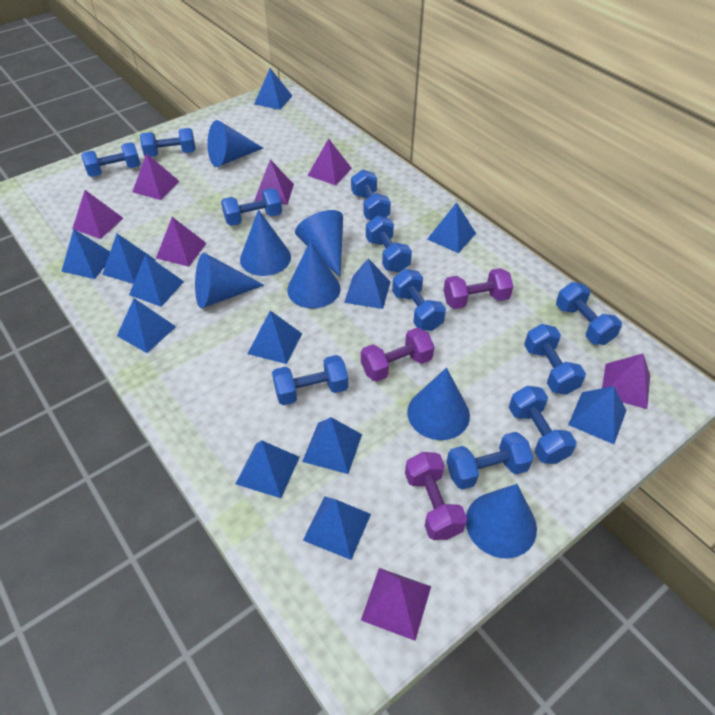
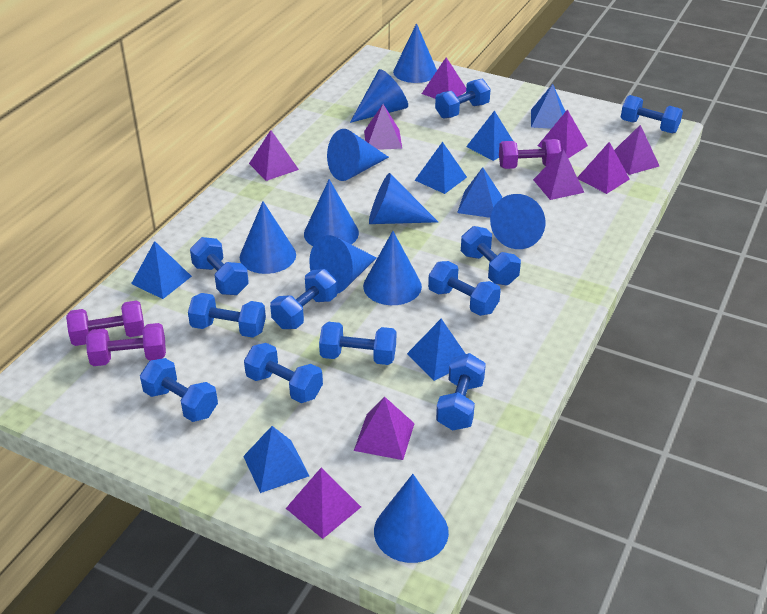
blue cone: [195,253,264,308] [207,120,263,167] [240,209,291,276] [287,240,341,309] [295,210,343,277] [407,368,470,440] [466,484,537,558] = 7 -> [240,201,296,274] [304,179,359,246] [309,235,377,294] [327,129,389,181] [350,69,408,123] [363,231,422,305] [369,173,438,224] [374,474,449,563] [393,23,437,83] [490,194,545,249] = 10
blue pyramid: [61,229,110,279] [102,234,155,284] [117,298,176,353] [129,254,184,307] [236,440,300,498] [248,311,302,364] [254,68,292,110] [302,417,362,474] [303,496,371,560] [344,258,390,309] [427,202,476,253] [568,386,626,444] = 12 -> [131,241,192,299] [243,426,309,493] [407,319,465,381] [415,142,467,194] [457,167,502,218] [466,110,513,161] [531,84,566,129] = 7
purple pyramid: [72,190,123,239] [133,153,179,200] [156,217,207,267] [254,159,294,205] [308,138,352,185] [361,568,431,641] [602,354,650,409] = 7 -> [249,130,299,181] [286,468,361,539] [354,397,415,460] [364,104,402,150] [422,57,466,99] [533,149,585,200] [538,109,588,158] [577,142,630,194] [614,125,659,175] = 9

